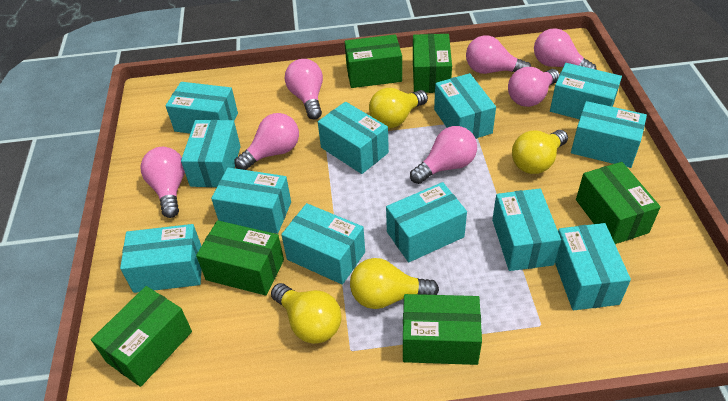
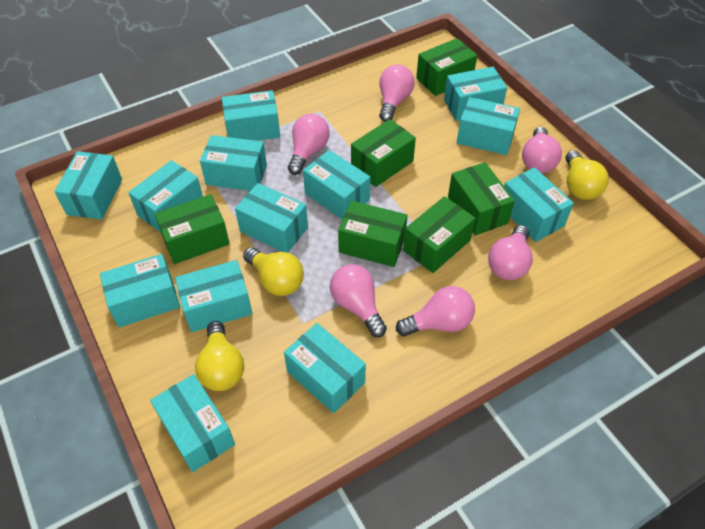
pink light bulb: [140,147,185,218] [235,113,299,170] [285,59,323,120] [410,126,477,184] [466,35,531,74] [508,67,560,107] [534,28,597,70] = 7 -> [288,114,330,175] [330,264,387,337] [379,65,415,122] [396,286,475,336] [488,225,533,280] [522,127,562,173] = 6
turquoise box: [120,224,202,293] [166,82,238,134] [181,120,241,187] [211,167,291,234] [281,203,365,285] [318,102,389,174] [386,182,467,262] [434,73,496,139] [492,189,561,271] [550,63,622,119] [555,223,631,310] [571,101,647,168] = 12 -> [54,151,122,219] [100,254,180,328] [128,160,203,232] [150,374,235,472] [175,260,252,332] [200,135,267,191] [222,90,280,141] [235,183,308,253] [284,323,366,413] [303,150,371,220] [444,67,507,121] [457,97,520,155] [504,167,574,242] = 13
yellow light bulb: [271,283,342,344] [350,258,439,309] [369,88,428,128] [512,130,568,174] = 4 -> [195,321,244,391] [243,247,304,296] [566,150,609,200] = 3

